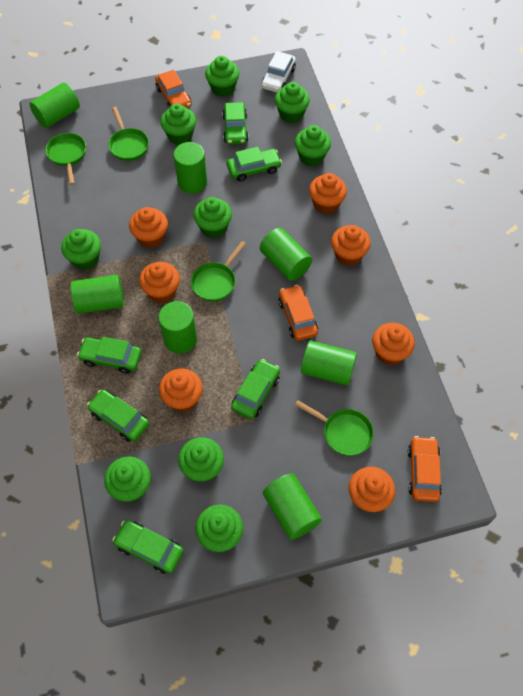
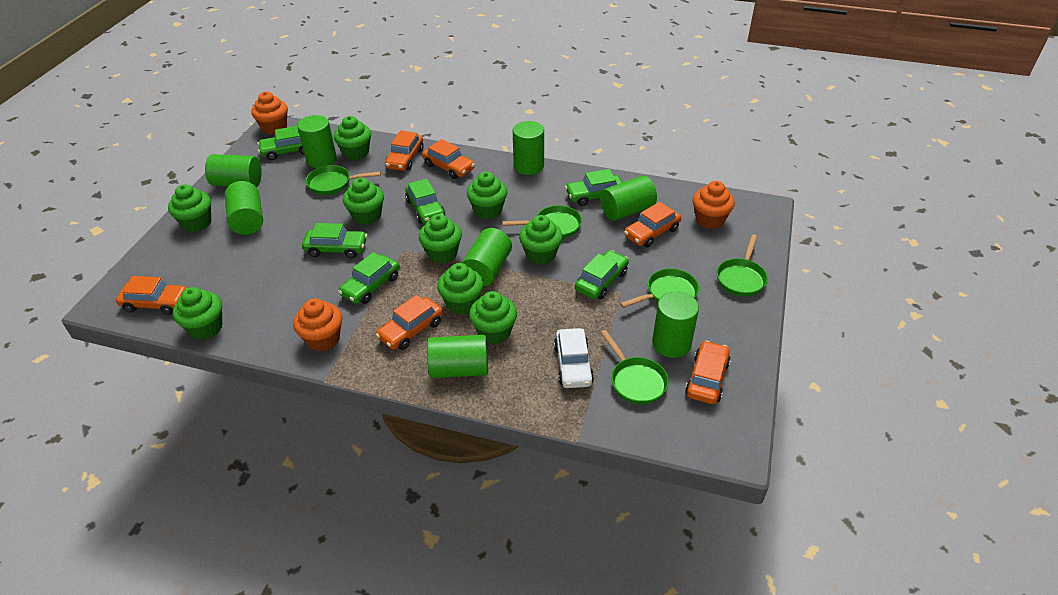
green cylinder: [29,83,80,128] [70,275,124,314] [158,301,197,354] [174,142,207,193] [260,228,312,281] [263,473,322,540] [301,340,357,386] = 7 -> [205,154,262,187] [225,181,263,235] [297,115,337,168] [427,335,488,378] [462,228,512,287] [513,121,544,175] [600,176,657,221] [652,291,699,358] = 8
green pan: [45,133,86,185] [109,107,149,161] [191,241,246,302] [295,400,374,456] = 4 -> [306,165,381,195] [502,205,582,238] [600,330,669,405] [620,268,699,308] [717,234,768,296] = 5
orange car: [155,70,192,108] [278,285,318,341] [408,436,442,502] = 3 -> [116,276,187,315] [376,295,443,350] [385,130,424,171] [422,139,475,179] [624,202,681,248] [685,340,731,404] = 6
orange cupcake: [129,207,168,248] [139,262,180,303] [159,368,203,412] [309,173,347,214] [331,225,371,266] [349,467,395,512] [372,323,415,365] = 7 -> [251,92,288,135] [293,298,342,351] [693,181,735,229] = 3

